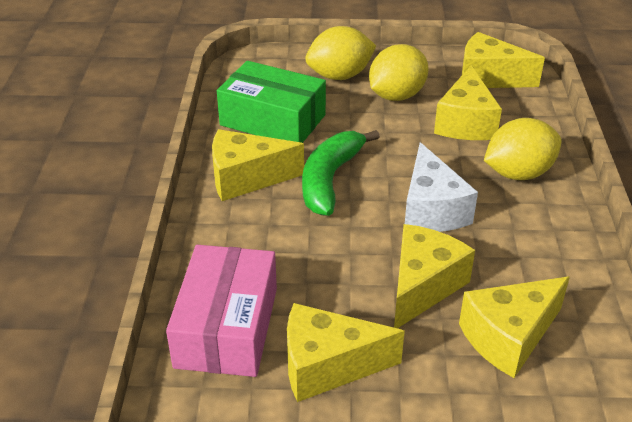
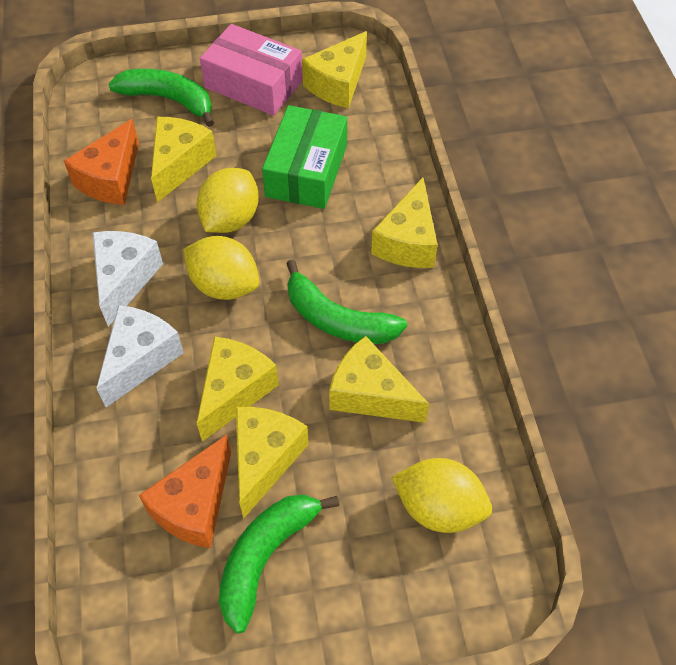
green banana: [302,130,380,216] = 1 -> [108,69,214,127] [219,495,339,634] [286,260,407,344] = 3
orange cheese: none = 0 -> [64,119,139,205] [139,434,231,548] = 2
white cheese: [405,142,478,232] = 1 -> [92,231,163,327] [96,305,184,407] = 2

